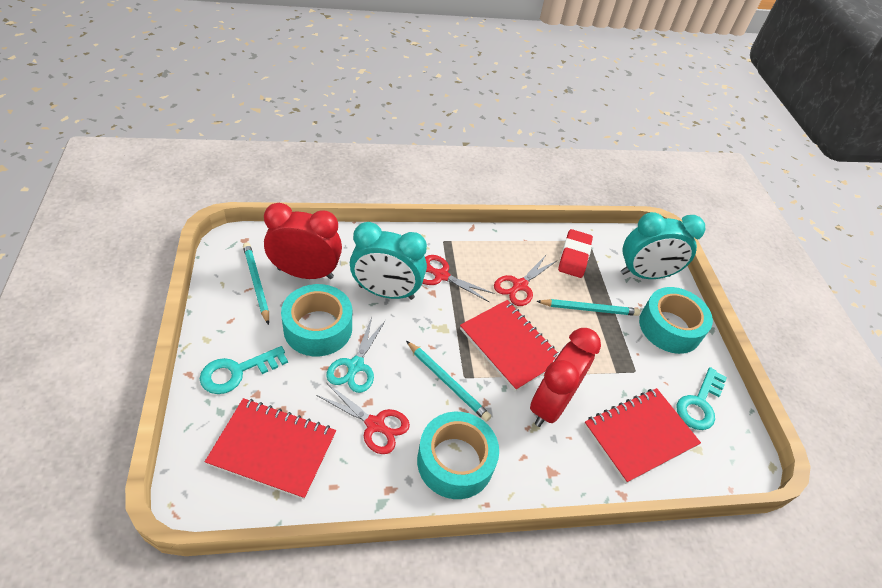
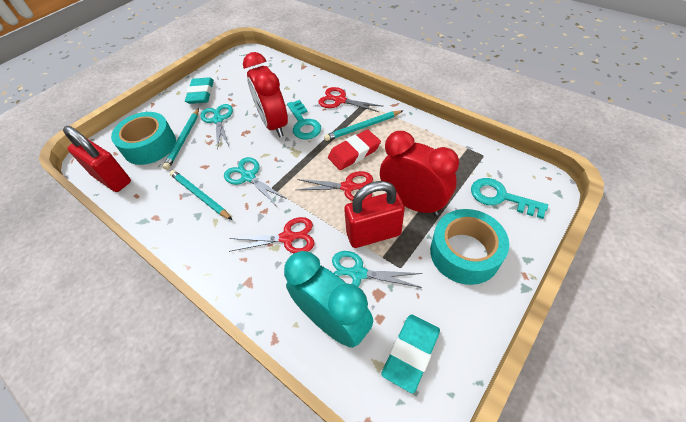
red notebook: [205,398,336,500] [460,300,559,392] [584,388,701,484] = 3 -> none = 0
red padlock: none = 0 -> [63,126,131,192] [344,181,405,248] = 2
turquoise clock: [350,222,427,300] [621,212,705,279] = 2 -> [284,251,373,348] = 1
turquoise eraser: none = 0 -> [185,77,214,104] [381,314,440,394] = 2
turquoise scissors: [326,317,386,393] = 1 -> [201,104,233,150] [224,157,287,205] [332,251,422,288] = 3
turquoise tape: [281,284,352,356] [417,412,499,499] [639,287,713,354] = 3 -> [111,112,176,165] [430,209,509,285] = 2

